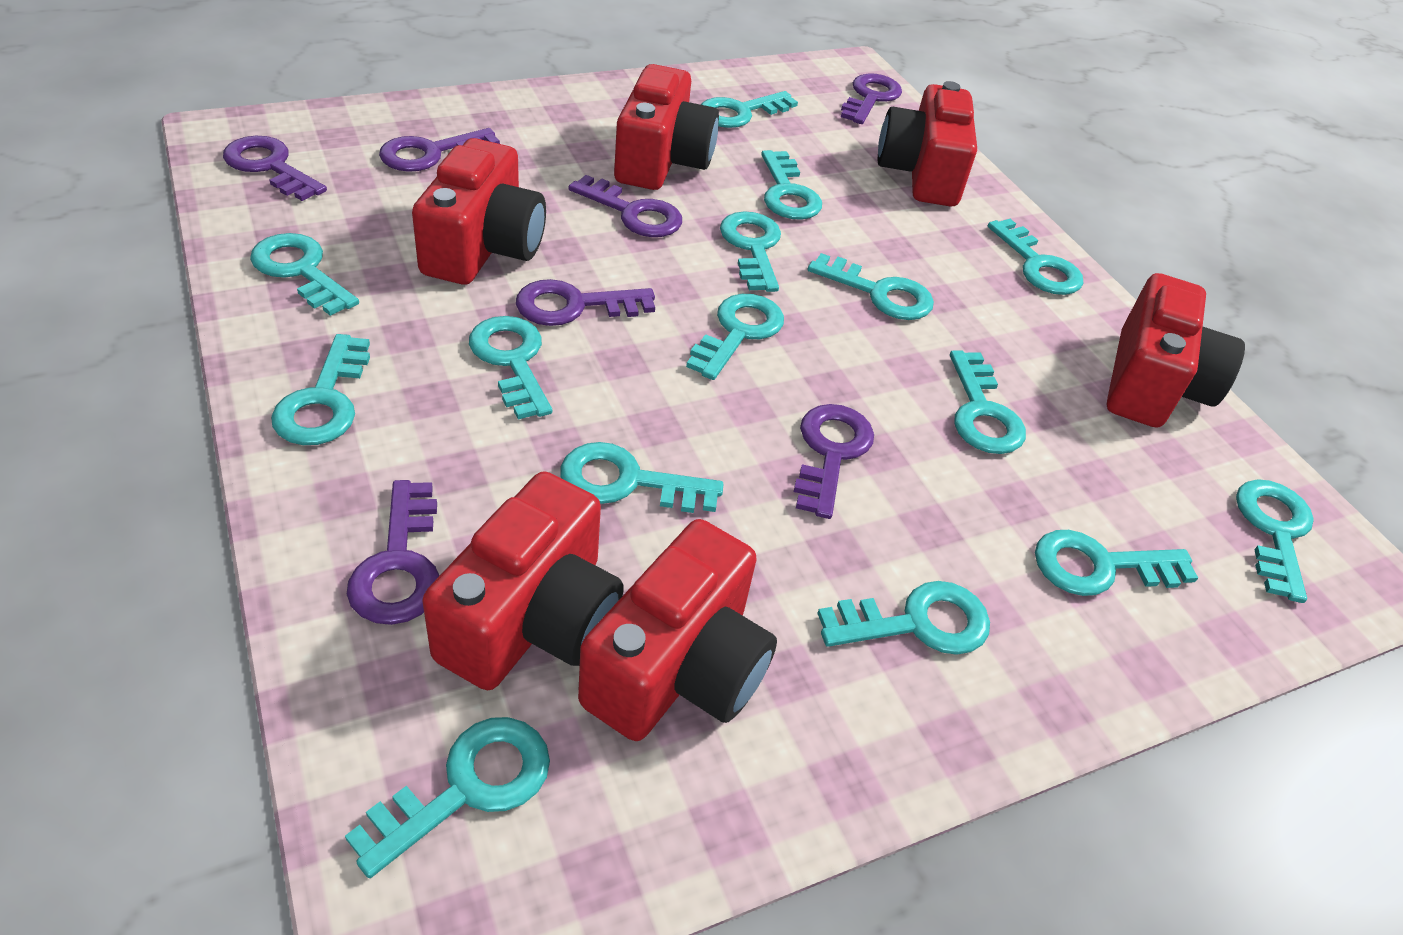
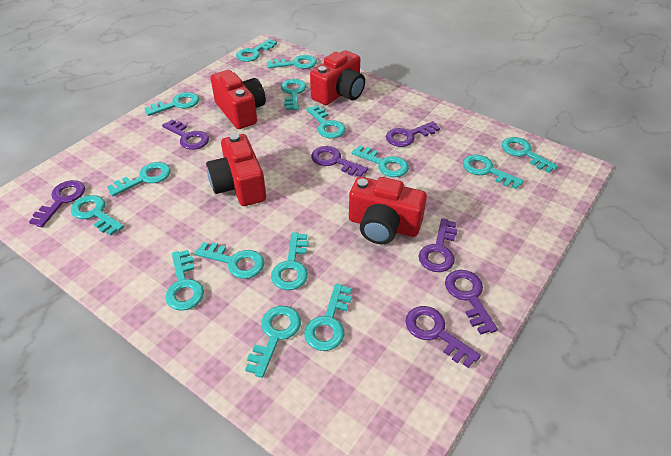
red camera: [412,138,546,285] [423,471,624,690] [578,519,777,741] [614,64,719,190] [878,81,977,207] [1107,273,1245,428] = 6 -> [206,134,266,206] [210,70,266,129] [310,50,365,105] [349,177,427,244] = 4

